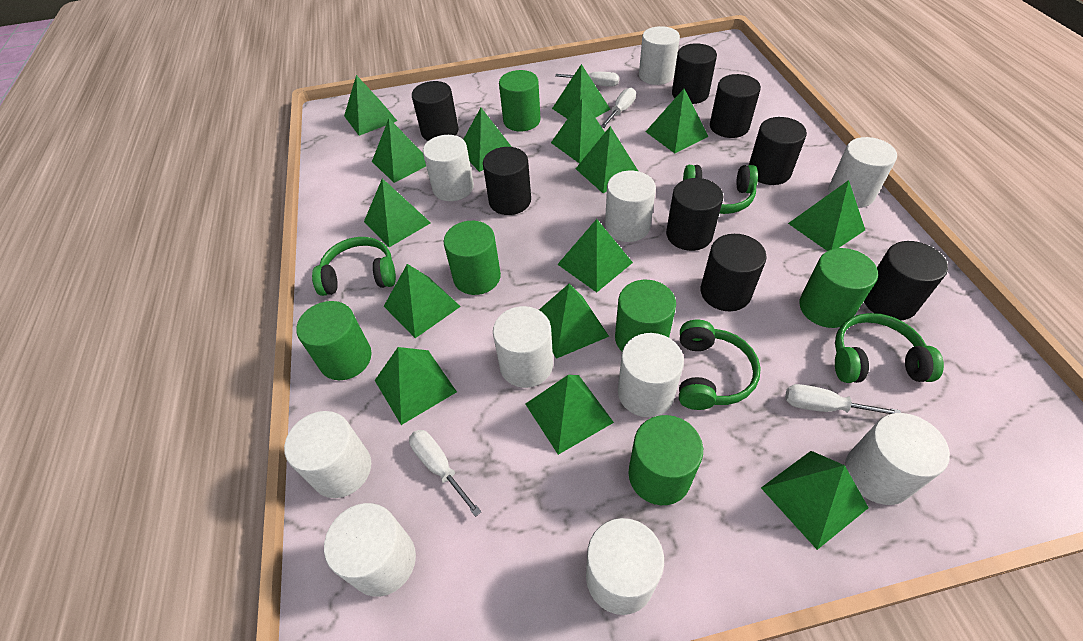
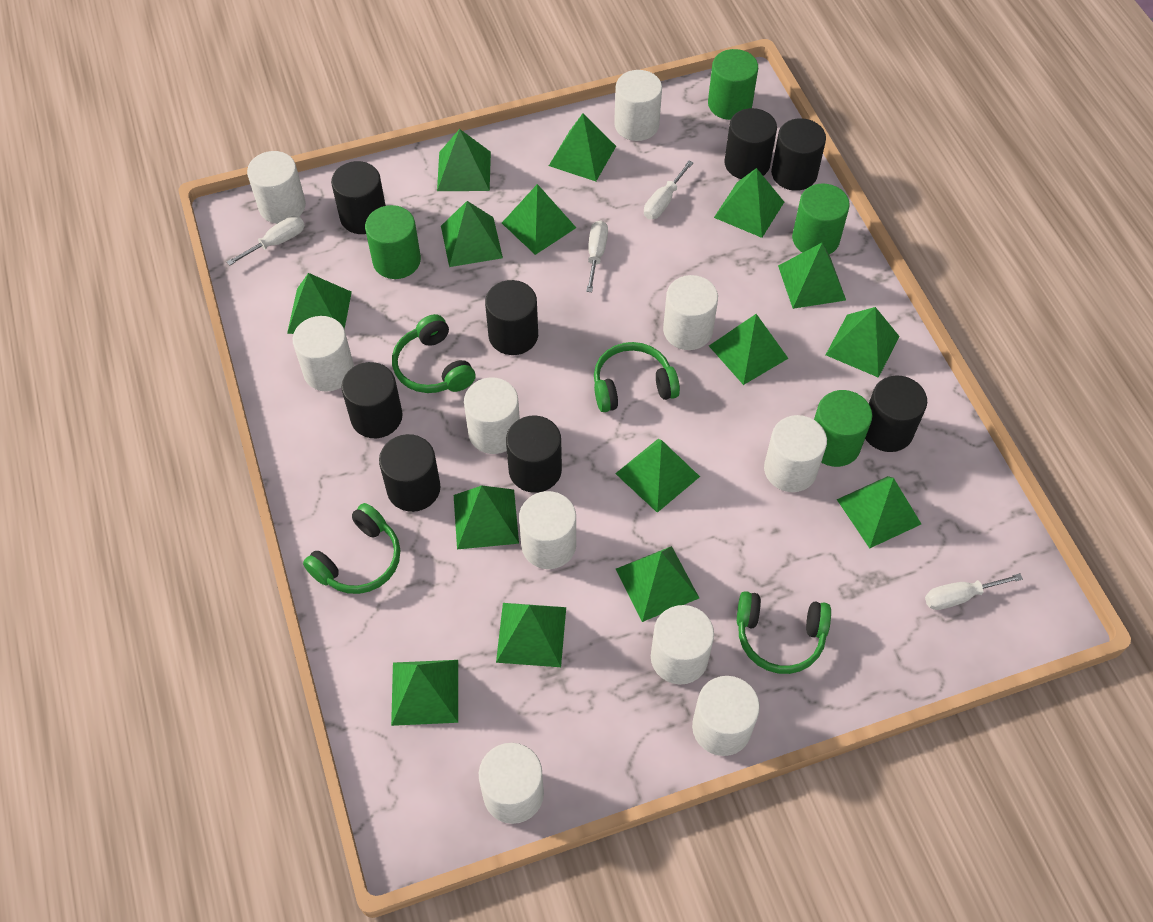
green cylinder: [296,301,372,380] [444,221,501,295] [499,70,540,131] [615,280,676,351] [628,415,703,505] [800,248,878,328] = 6 -> [365,205,421,279] [708,49,758,120] [792,184,850,255] [814,390,872,467] = 4

